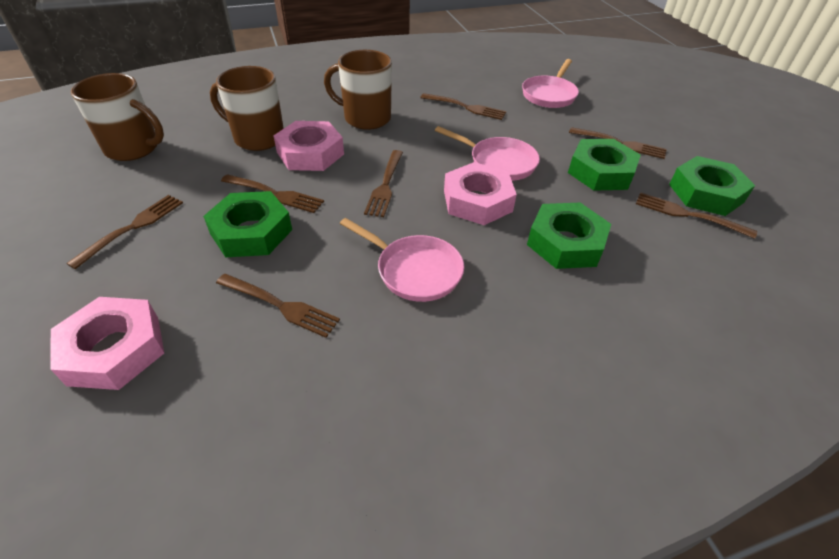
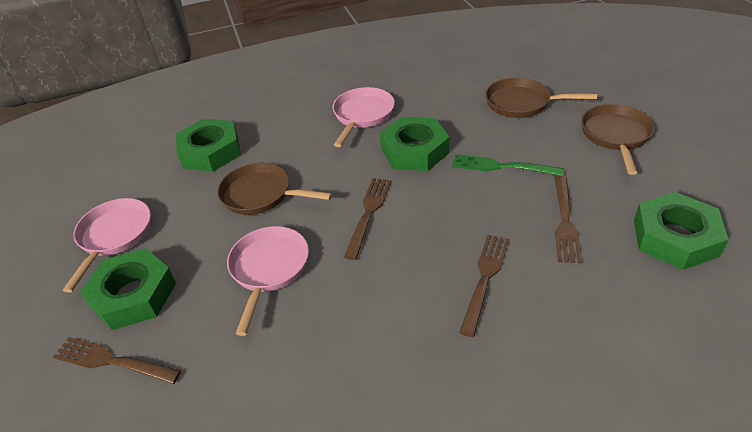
brown fork: [66,195,183,269] [216,274,340,338] [221,174,324,213] [364,150,403,217] [420,93,506,120] [569,127,667,159] [636,192,757,239] = 7 -> [53,337,181,384] [344,178,391,260] [459,235,509,337] [554,176,582,263] = 4
brown mug: [71,73,164,161] [210,66,284,151] [324,50,392,130] = 3 -> none = 0
brown pan: none = 0 -> [217,163,332,215] [485,78,597,118] [581,104,655,175] = 3
green fork: none = 0 -> [452,154,564,176] = 1
pink nut: [51,297,164,390] [273,121,344,171] [444,162,517,225] = 3 -> none = 0

